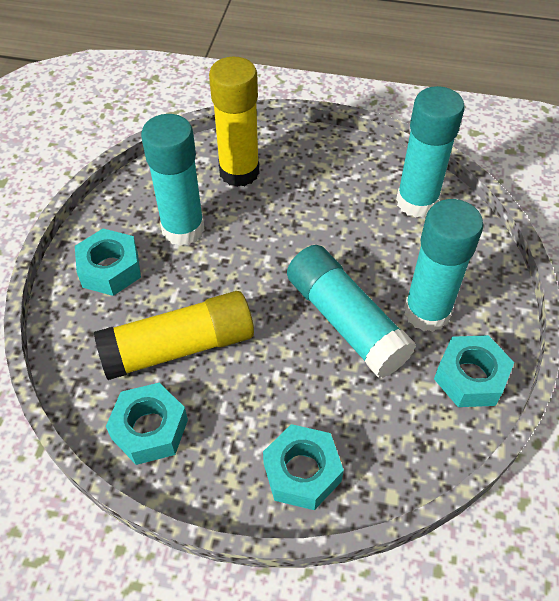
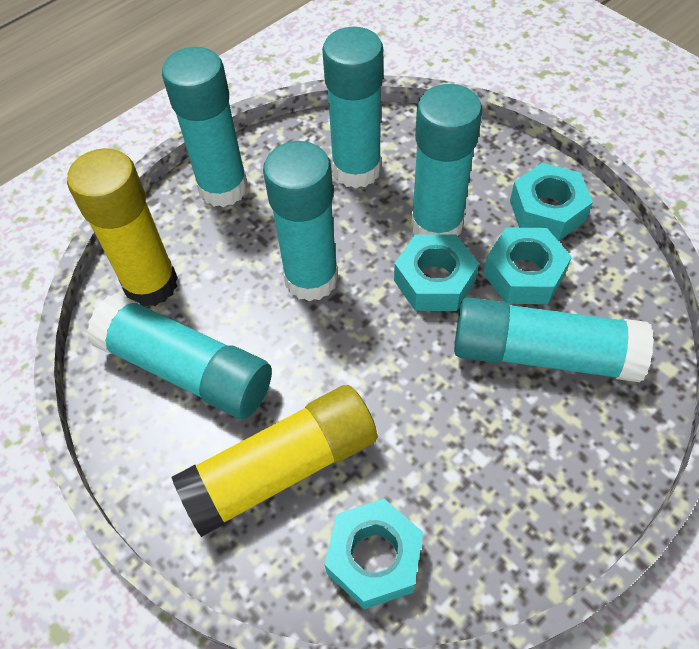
turquoise glue stick: [141,114,205,246] [287,245,416,378] [396,86,465,218] [404,199,483,332] = 4 -> [87,293,272,419] [162,47,248,207] [263,141,338,301] [322,27,383,188] [411,84,482,236] [454,297,654,382] = 6

